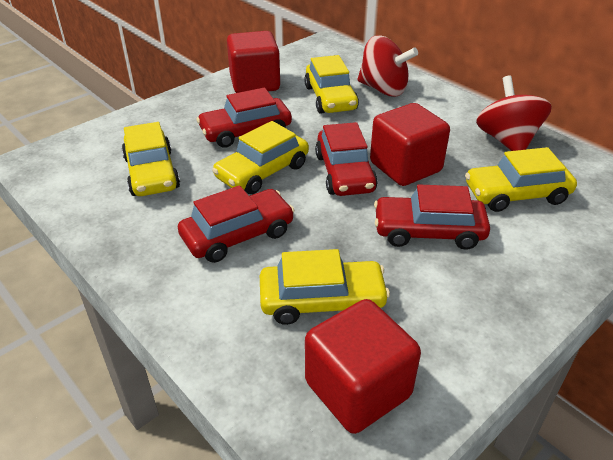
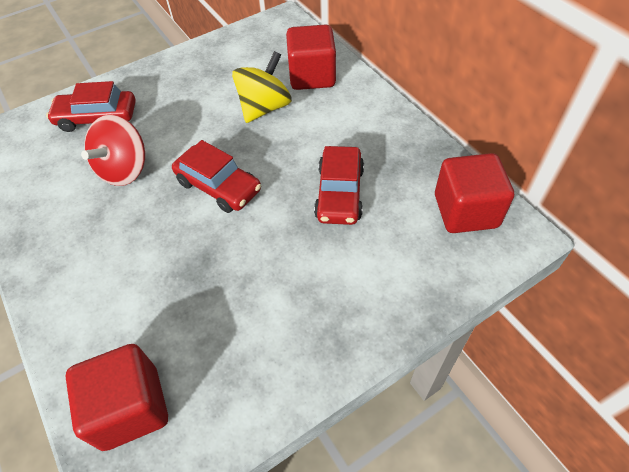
red car: [178,185,295,263] [196,88,292,148] [315,122,378,196] [374,184,490,250] = 4 -> [46,81,136,132] [172,140,261,213] [314,146,364,225] = 3
red spinning top: [358,35,418,97] [476,76,552,151] = 2 -> [81,115,145,186] = 1
yellow car: [122,122,180,196] [212,121,309,194] [260,249,390,325] [304,55,359,114] [465,147,577,212] = 5 -> none = 0
yellow spinning top: none = 0 -> [232,51,292,123] = 1

